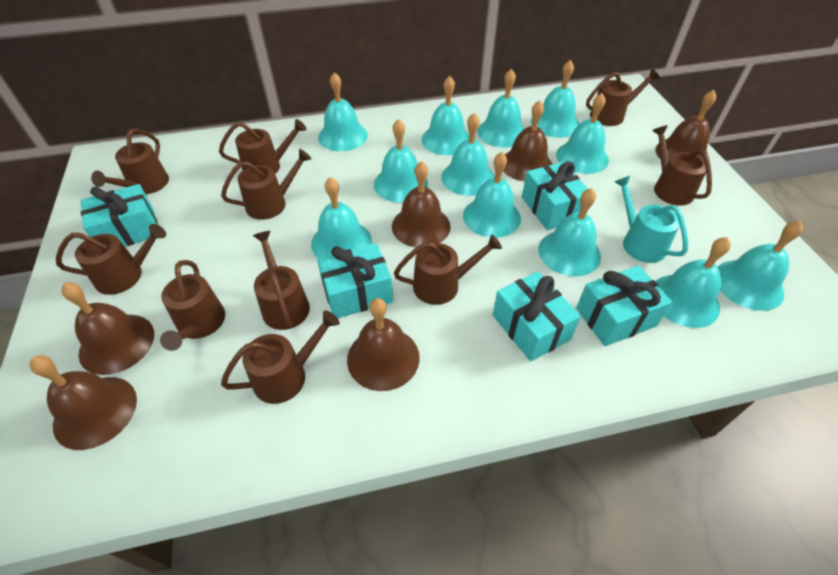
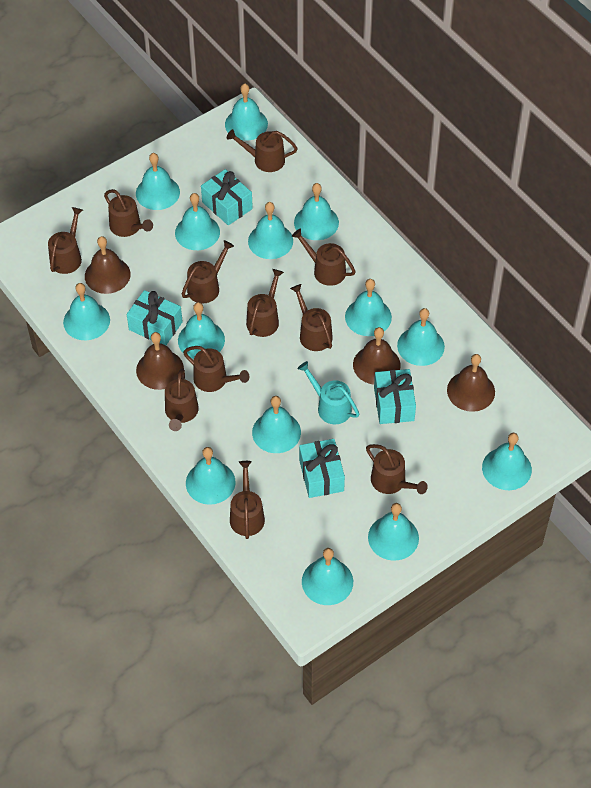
brown bell: [29,355,137,450] [61,283,154,375] [347,298,420,391] [392,161,451,247] [503,100,553,182] [655,90,716,160] = 6 -> [85,236,131,294] [136,332,184,390] [353,327,401,385] [447,354,495,412] = 4
brown watering can: [56,224,166,295] [91,129,169,194] [160,260,225,351] [219,119,307,174] [221,149,312,220] [221,310,340,404] [253,231,310,330] [394,234,502,305] [586,69,660,126] [652,125,712,206] = 10 -> [48,207,83,274] [104,189,153,237] [165,369,199,431] [182,240,234,304] [183,346,249,392] [227,129,298,172] [230,461,265,539] [246,269,284,337] [290,284,333,351] [292,228,356,286] [366,444,428,494] = 11
turquoise bell: [311,177,372,258] [318,72,368,151] [374,119,428,203] [422,76,469,155] [441,113,495,196] [463,152,521,238] [477,69,524,148] [531,60,579,138] [538,188,601,276] [556,93,609,174] [655,237,731,328] [718,221,803,311] = 12 -> [63,283,110,340] [136,153,180,210] [175,193,220,250] [178,302,225,359] [186,447,236,505] [225,83,268,141] [248,202,293,259] [252,396,301,453] [294,183,339,240] [302,548,353,605] [345,279,392,336] [368,503,419,561] [397,308,445,366] [482,433,532,490] = 14
turquoise gift: [81,184,158,246] [317,243,393,318] [493,271,581,361] [522,162,588,230] [576,266,672,346] = 5 -> [127,290,183,345] [201,169,253,225] [299,439,345,498] [374,369,416,424] = 4

